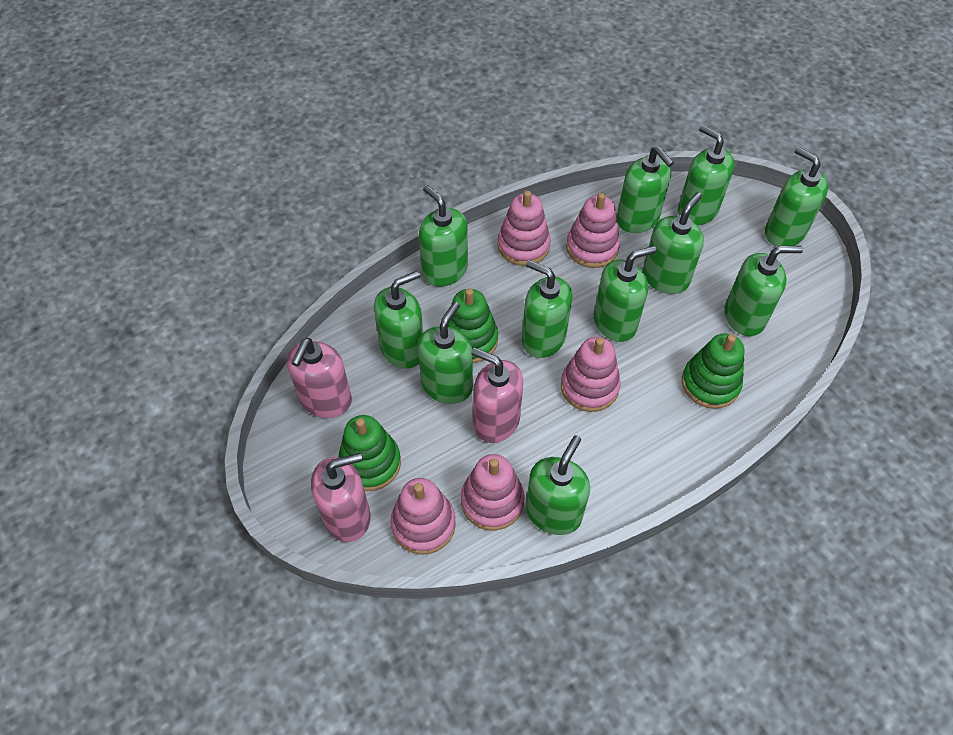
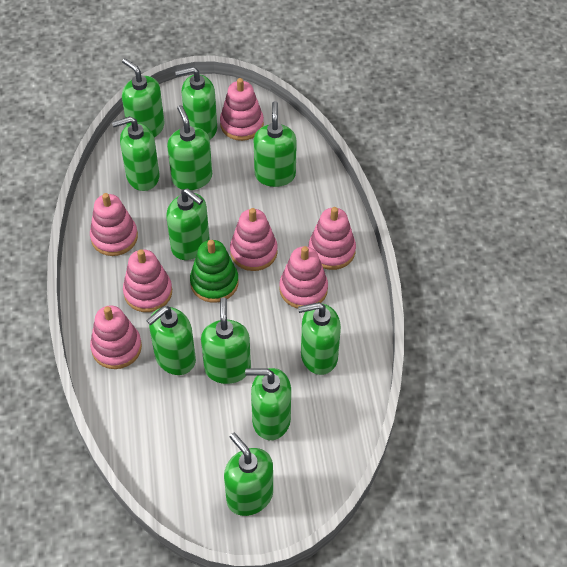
green stacking toy: [338,415,401,491] [448,288,498,363] [682,333,745,409] = 3 -> [190,240,239,303] = 1
pink soap dispenser: [287,338,352,418] [311,453,371,542] [471,348,523,443] = 3 -> none = 0
pink stacking toy: [391,478,456,555] [461,454,525,530] [497,190,551,266] [561,337,621,412] [566,192,620,268] = 5 -> [90,193,138,256] [90,305,142,369] [123,249,172,312] [220,78,264,141] [230,208,278,271] [279,246,328,309] [309,207,356,270] = 7

